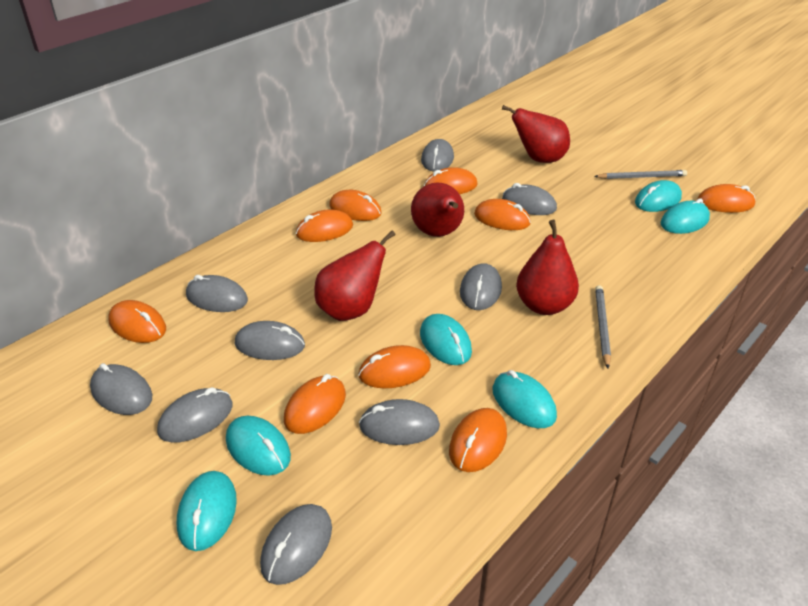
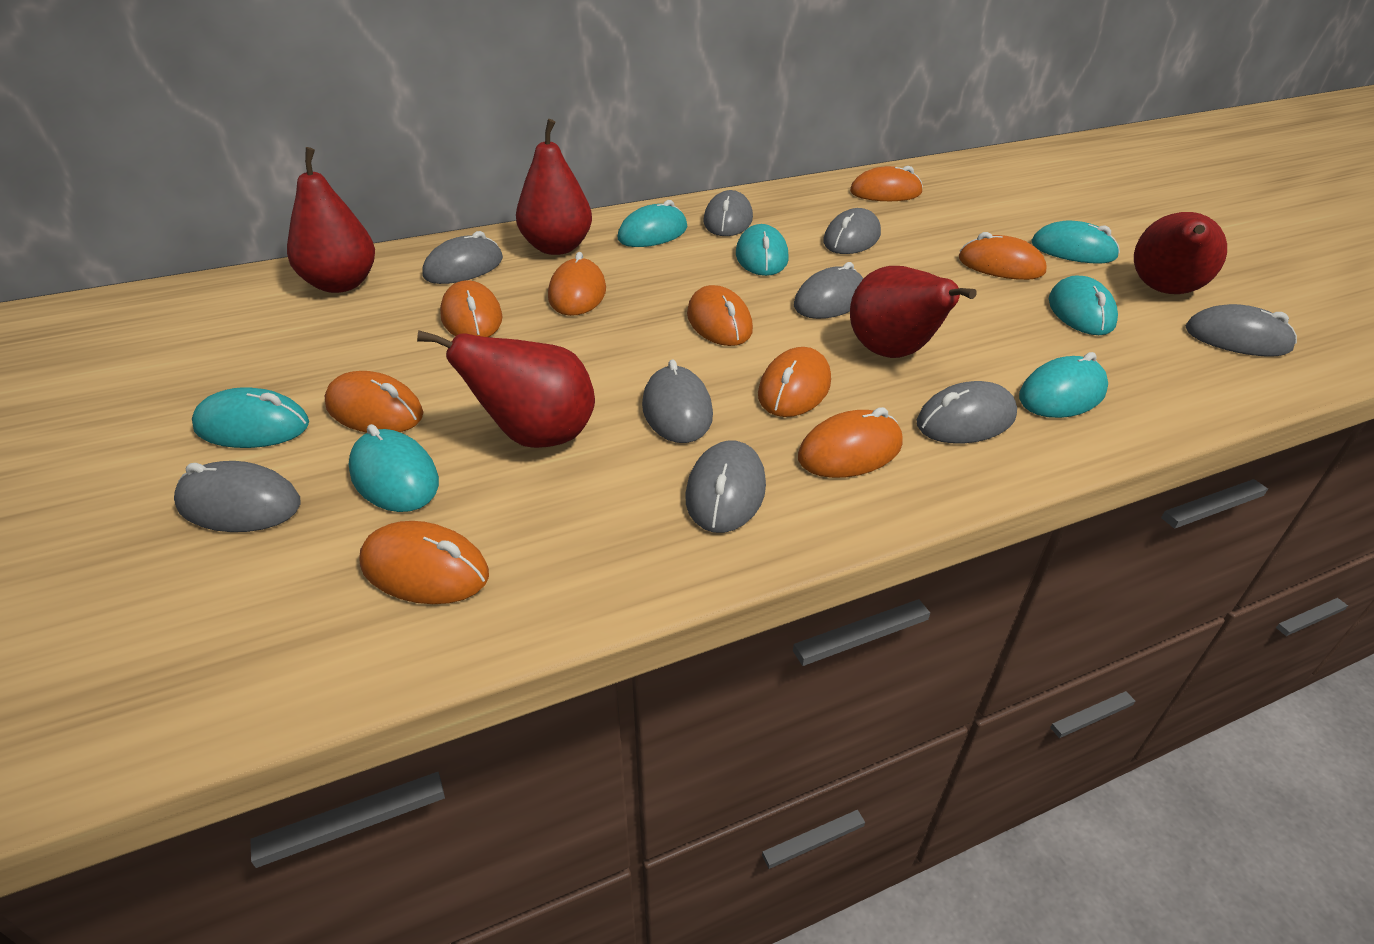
grey pencil: [594,170,687,179] [595,285,611,368] = 2 -> none = 0
red pear: [314,231,395,321] [411,182,464,237] [502,105,570,163] [516,220,579,315] = 4 -> [287,147,375,293] [417,330,595,448] [516,119,592,255] [850,266,977,358] [1134,212,1227,294] = 5
turquoise mouse: [177,471,237,551] [226,416,291,476] [420,314,472,365] [493,370,557,428] [635,180,682,212] [661,198,710,234] = 6 -> [192,387,309,448] [349,424,439,512] [618,200,687,247] [736,224,789,276] [1019,352,1108,418] [1032,221,1120,263] [1049,276,1118,335] = 7

